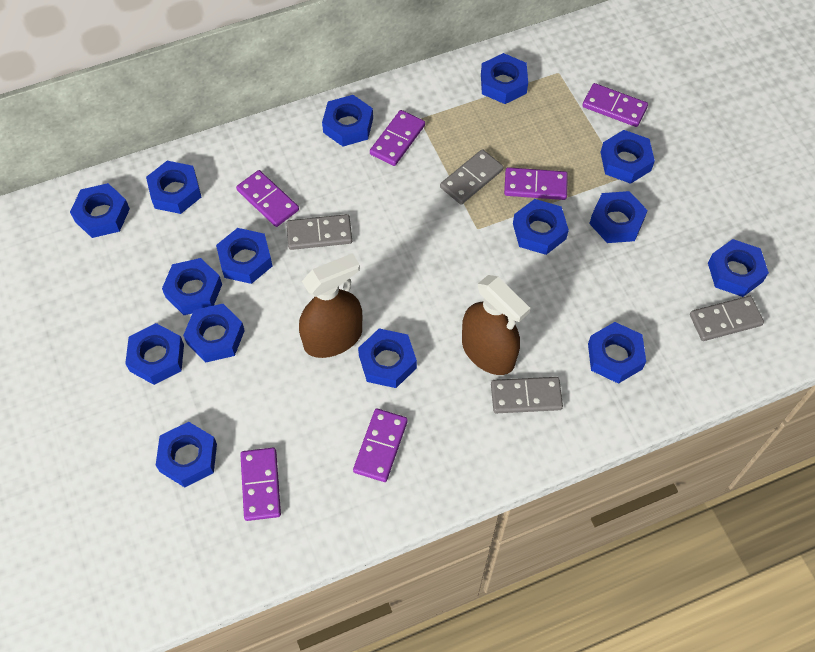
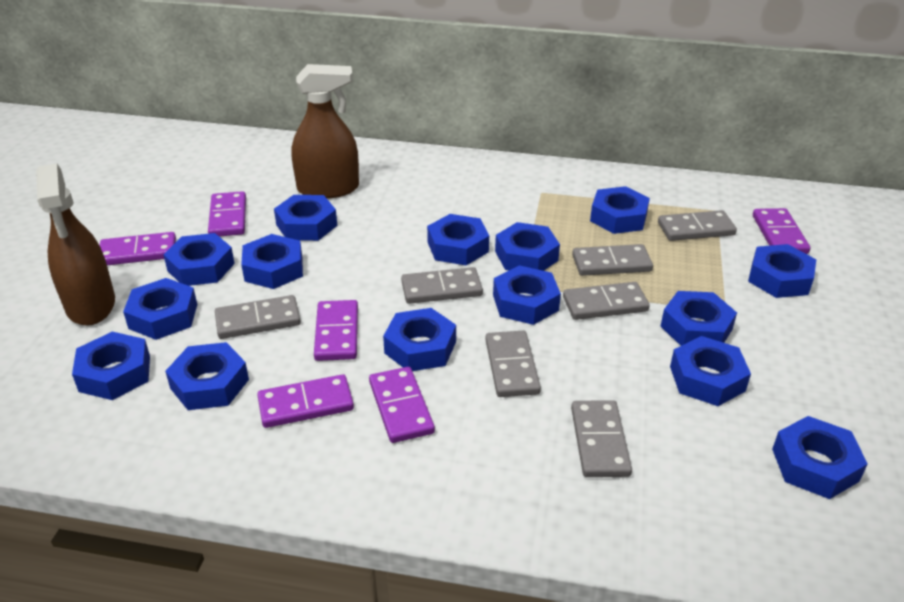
grey domino: [286,214,352,250] [440,149,503,205] [491,377,563,413] [690,296,764,341] = 4 -> [215,295,301,339] [401,267,483,304] [485,331,541,397] [563,282,650,320] [571,400,632,477] [572,244,653,276] [658,210,737,241] = 7

